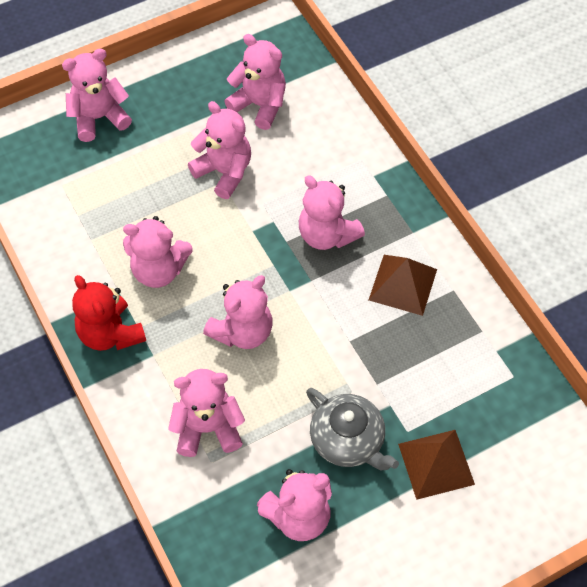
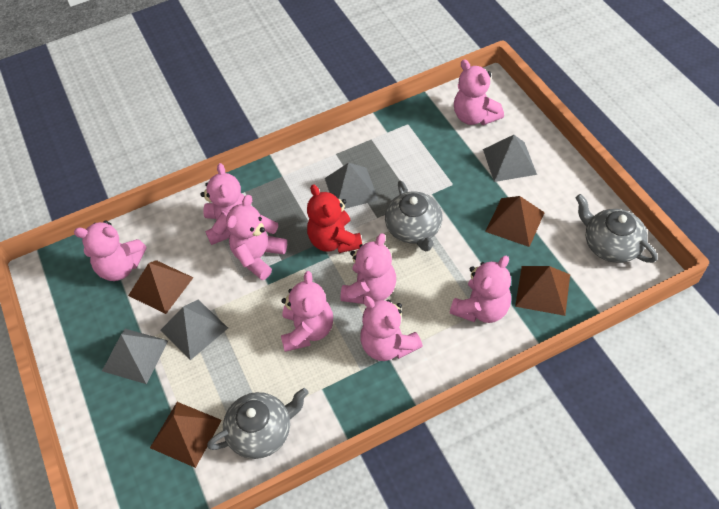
brown pyramid: [369,255,437,316] [398,430,475,500] = 2 -> [128,260,194,314] [150,402,222,468] [485,196,545,247] [515,266,570,316] = 4
grey pyramid: none = 0 -> [102,329,168,384] [160,300,228,360] [325,163,378,209] [483,135,537,182] = 4
grey teapot: [306,388,399,470] = 1 -> [207,388,308,459] [385,181,442,251] [576,194,657,263] = 3

